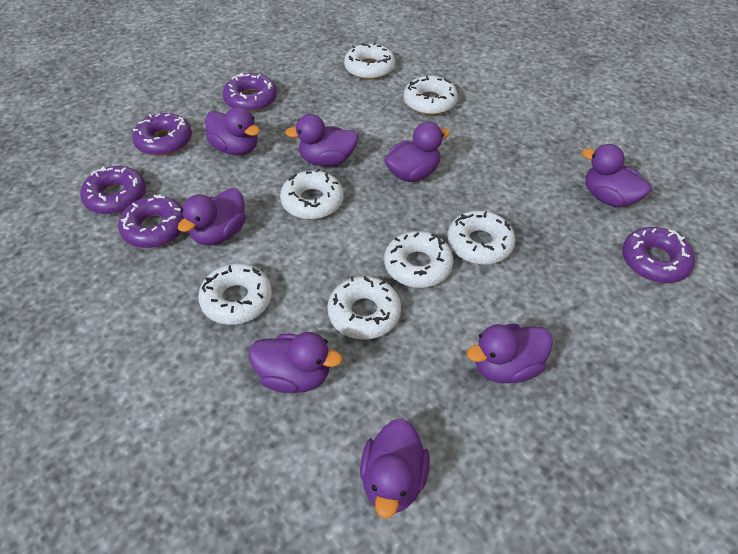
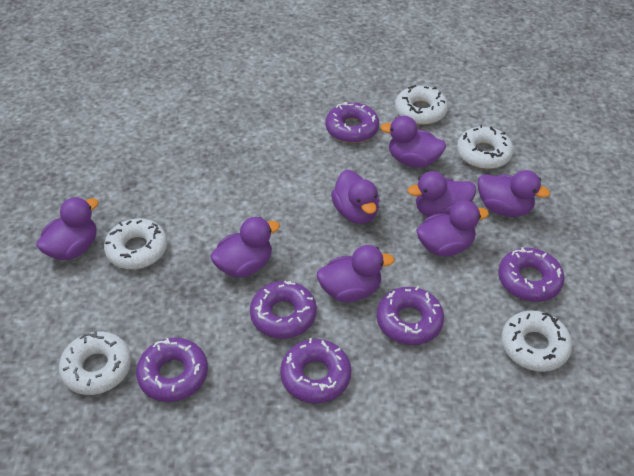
purple donut: [80,166,146,214] [118,195,184,248] [132,113,192,156] [223,73,277,112] [622,227,695,283] = 5 -> [136,338,208,402] [250,281,317,339] [280,338,351,404] [326,102,379,143] [377,286,444,345] [498,247,564,302] = 6
white donut: [198,263,272,325] [280,169,344,219] [327,276,401,340] [344,42,395,80] [384,231,453,288] [404,76,458,115] [447,211,516,265] = 7 -> [59,331,131,395] [104,218,167,269] [395,85,448,125] [457,125,513,169] [501,310,572,372] = 5

